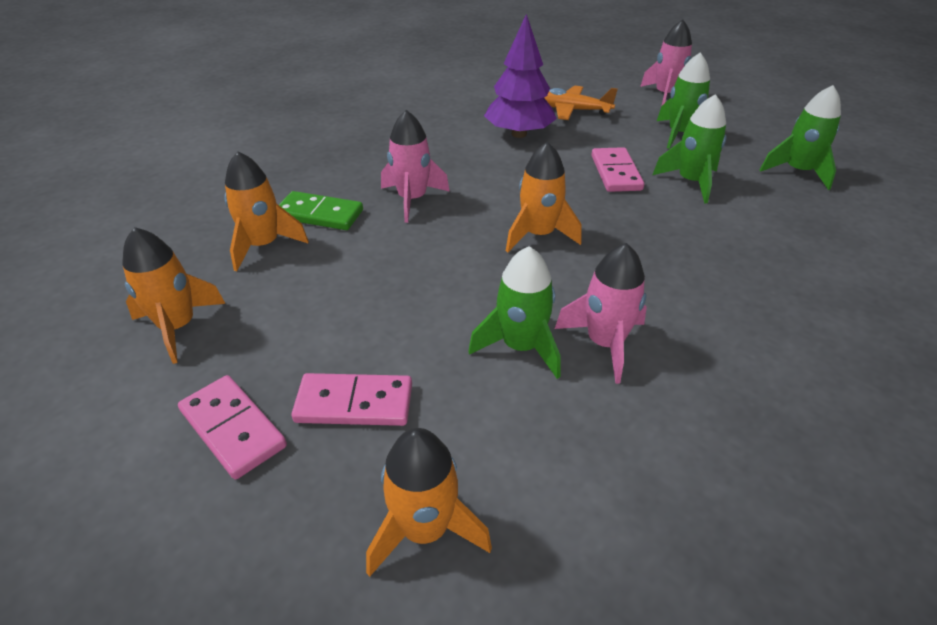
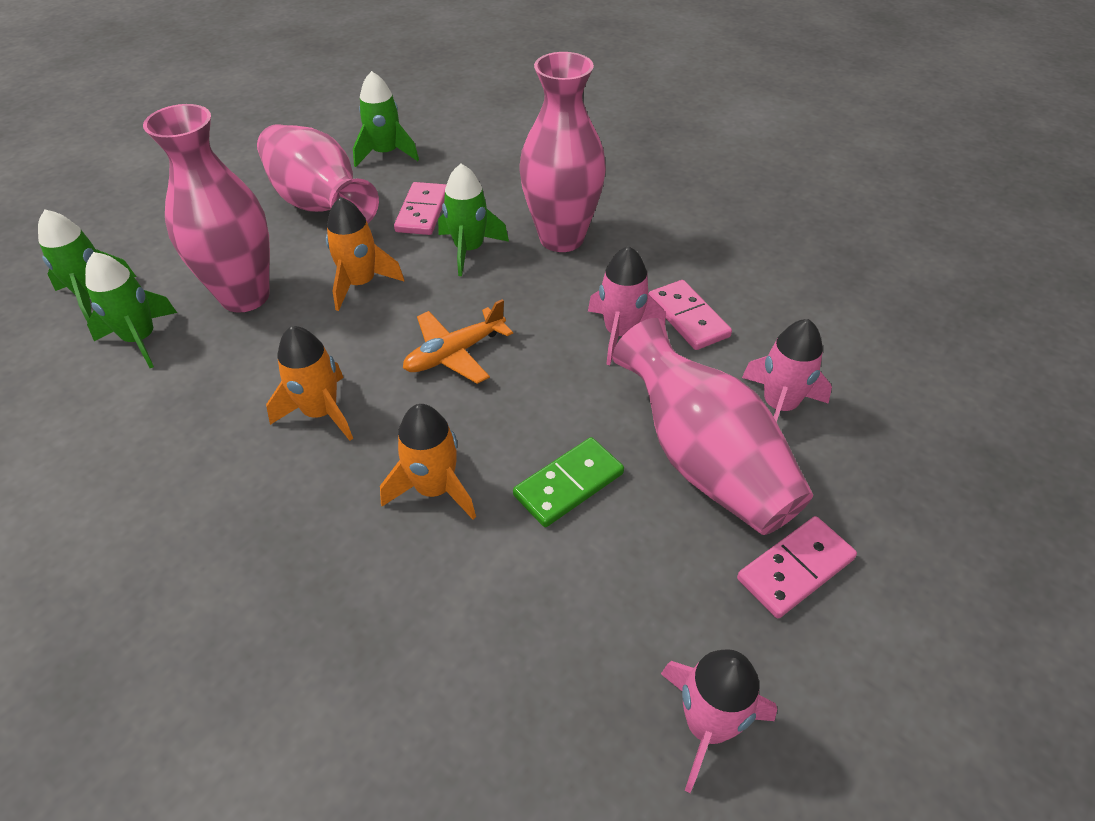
orange rocket: [122,227,226,364] [224,151,309,271] [366,428,492,577] [506,141,582,252] = 4 -> [266,326,353,441] [326,197,404,311] [380,404,476,520] = 3
pink vase: none = 0 -> [143,104,270,313] [257,124,379,223] [520,52,606,252] [612,318,813,535] = 4
purple tree: [484,14,557,138] = 1 -> none = 0

